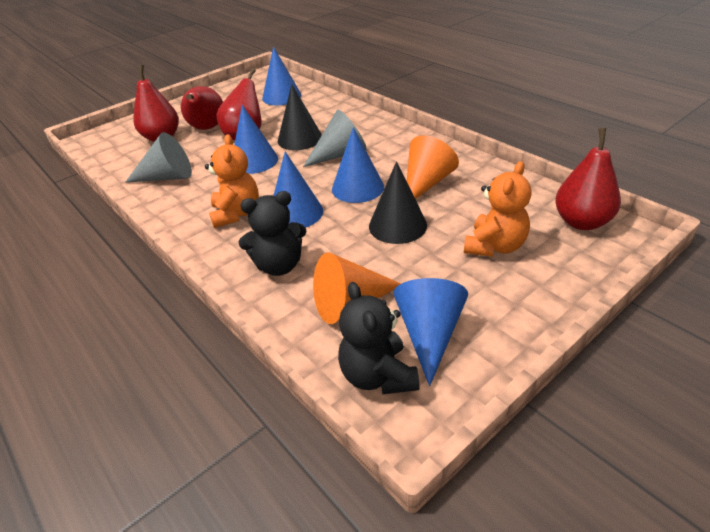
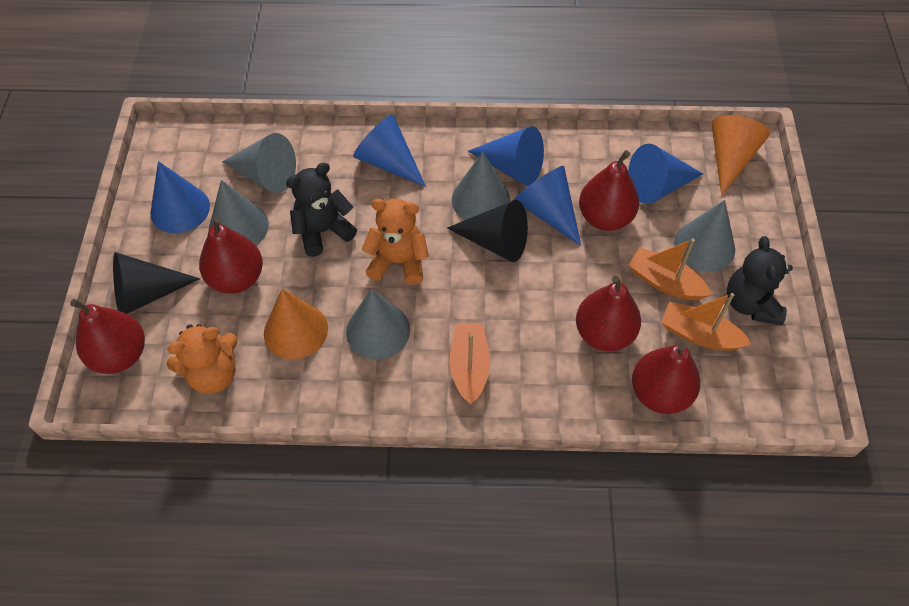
grey cone: [125,132,192,183] [303,110,366,167] = 2 -> [209,180,269,245] [222,133,296,193] [346,289,410,359] [452,152,510,220] [674,200,735,272] = 5
orange boat: none = 0 -> [450,323,490,404] [628,238,712,300] [661,293,751,351] = 3
red pear: [133,65,179,142] [181,86,223,130] [217,68,262,140] [555,128,621,230] = 4 -> [70,299,145,374] [199,216,263,294] [576,276,641,352] [579,150,639,231] [632,343,701,414] = 5

